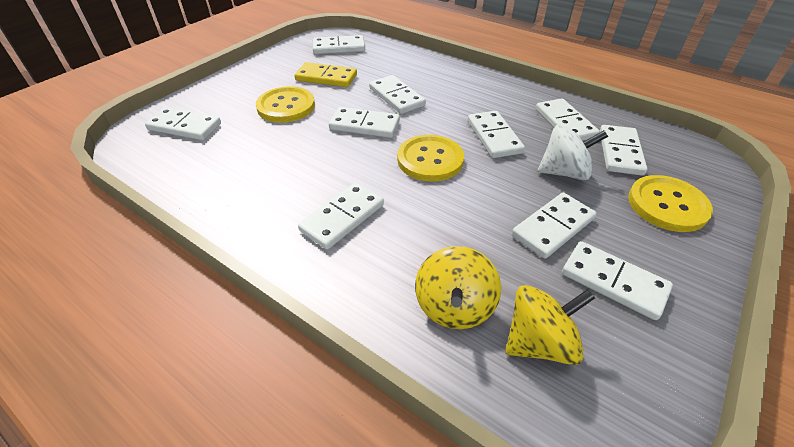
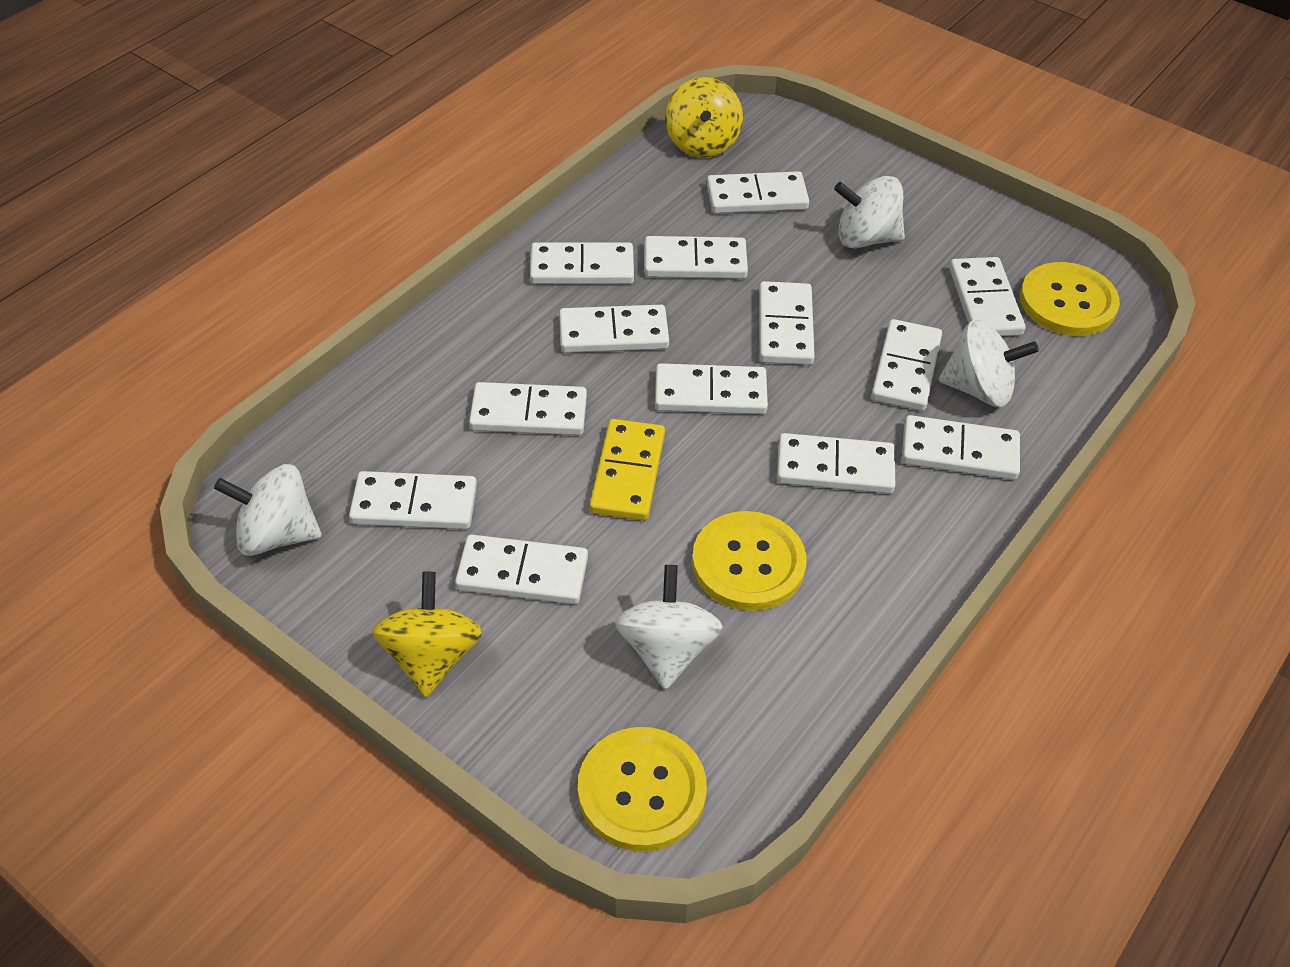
white domino: [145,107,221,140] [298,183,384,249] [313,35,365,54] [329,107,400,138] [369,75,426,114] [468,111,525,158] [512,193,597,259] [535,98,600,141] [562,241,673,320] [600,125,648,176] = 10 -> [349,471,477,529] [455,534,588,604] [469,382,587,435] [530,242,634,284] [559,305,669,353] [645,236,748,279] [655,363,768,414] [707,171,809,214] [759,281,815,365] [777,433,895,494] [871,319,942,411] [902,415,1020,480] [949,257,1025,336] = 13
white spinning top: [538,125,608,180] = 1 -> [214,464,322,556] [615,565,723,690] [834,176,905,249] [938,320,1039,407] = 4

